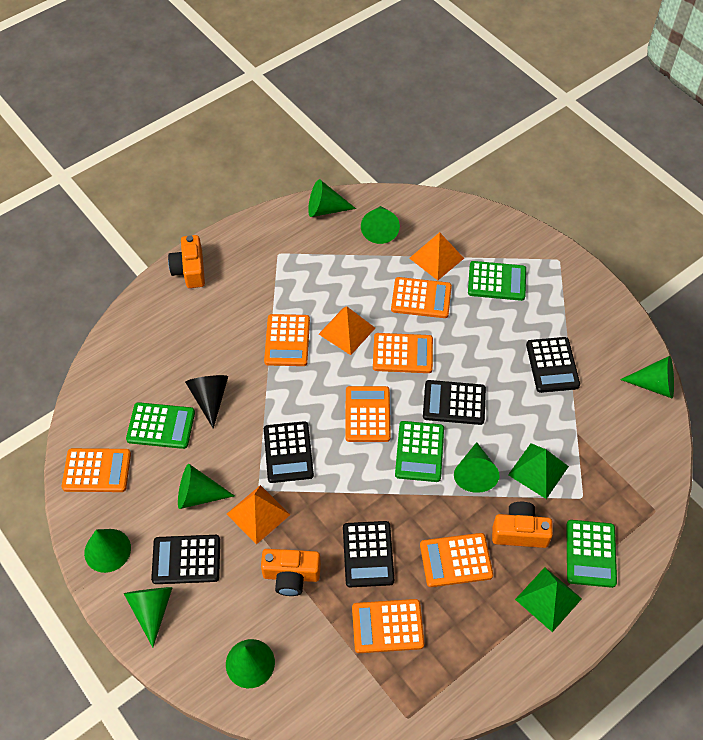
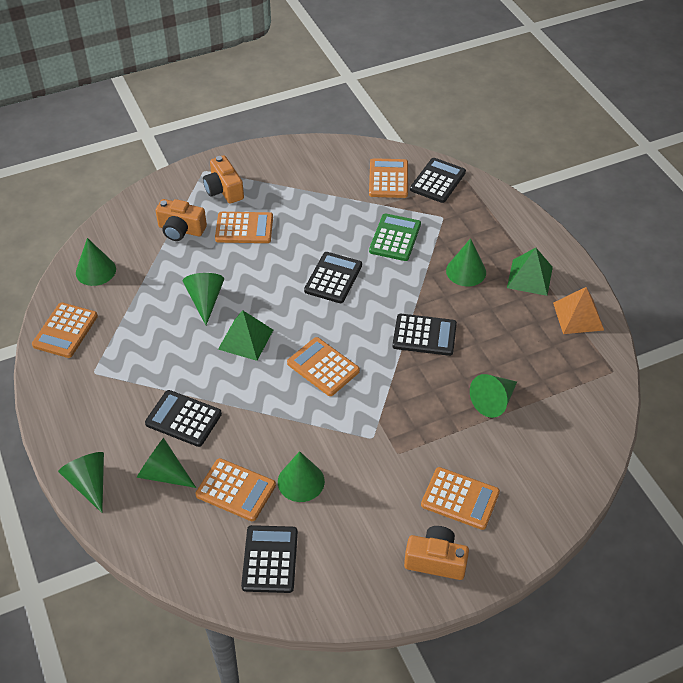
black cone: [185,375,228,429] = 1 -> none = 0
green calculator: [126,402,195,449] [395,421,444,482] [468,261,526,301] [566,520,617,588] = 4 -> [369,213,421,261] = 1
green cone: [84,529,131,573] [124,587,173,647] [178,464,235,509] [226,639,275,688] [308,179,356,217] [361,206,400,244] [454,442,500,493] [620,356,674,398] = 8 -> [58,452,104,513] [76,238,116,286] [137,438,196,488] [183,273,224,325] [278,451,325,502] [446,238,486,286] [470,374,517,418] = 7
orange calculator: [61,448,131,492] [264,314,310,366] [345,386,391,442] [352,599,424,653] [373,333,433,373] [391,277,452,318] [420,533,493,587] = 7 -> [32,303,98,358] [196,458,276,521] [215,212,273,243] [287,337,360,396] [369,158,408,198] [421,467,500,530] = 6
orange pyramid: [227,485,290,545] [319,306,375,355] [409,232,464,280] = 3 -> [553,287,604,334] = 1

